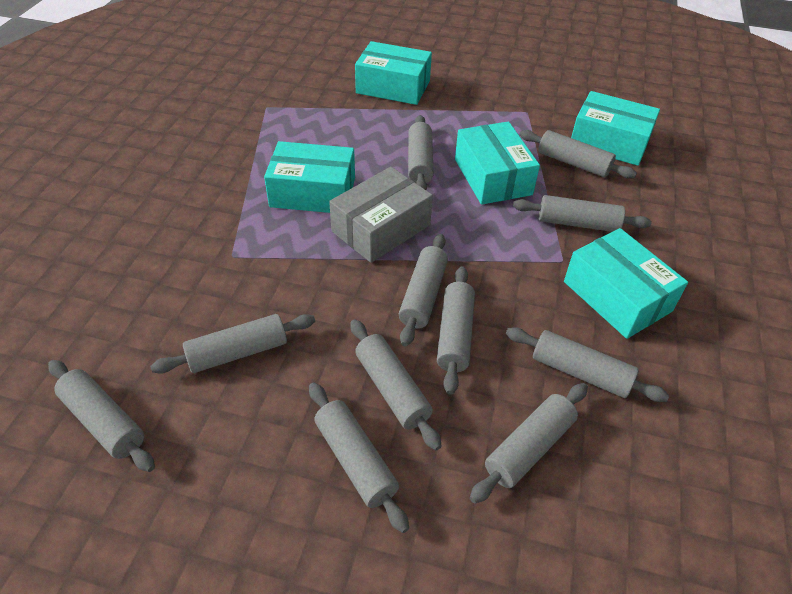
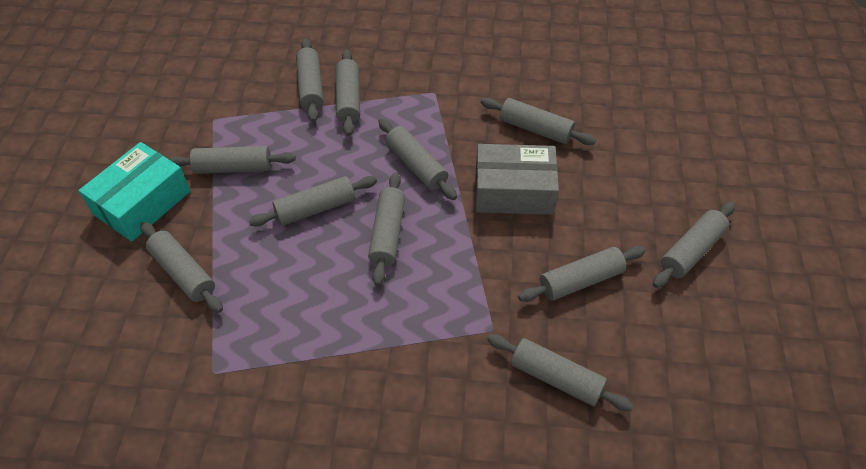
turquoise box: [264,141,355,213] [355,41,432,105] [455,122,540,205] [564,228,688,339] [571,91,660,166] = 5 -> [78,142,190,242] = 1

